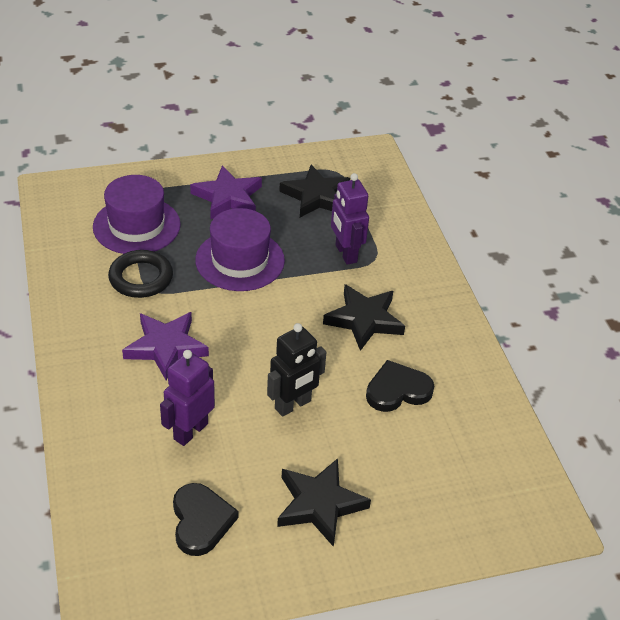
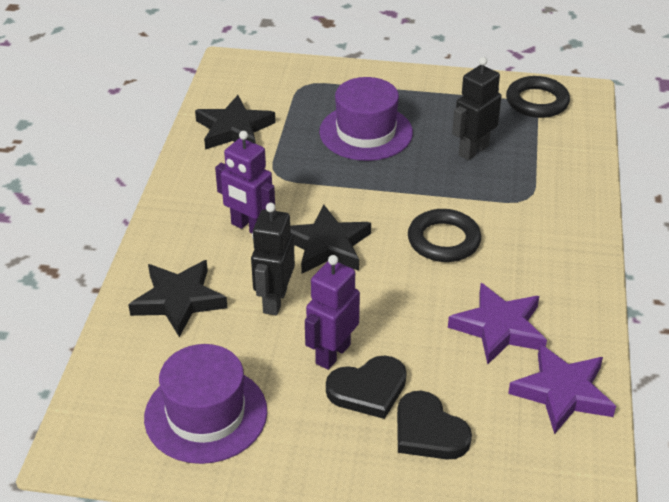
black ring: [108,250,173,298] = 1 -> [408,209,481,262] [506,76,570,118] = 2
black robot: [267,323,326,417] = 1 -> [251,203,295,315] [452,57,502,160] = 2

